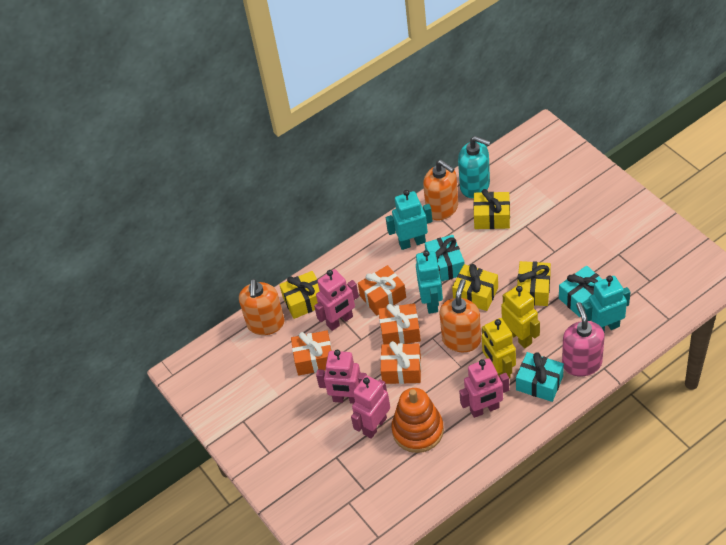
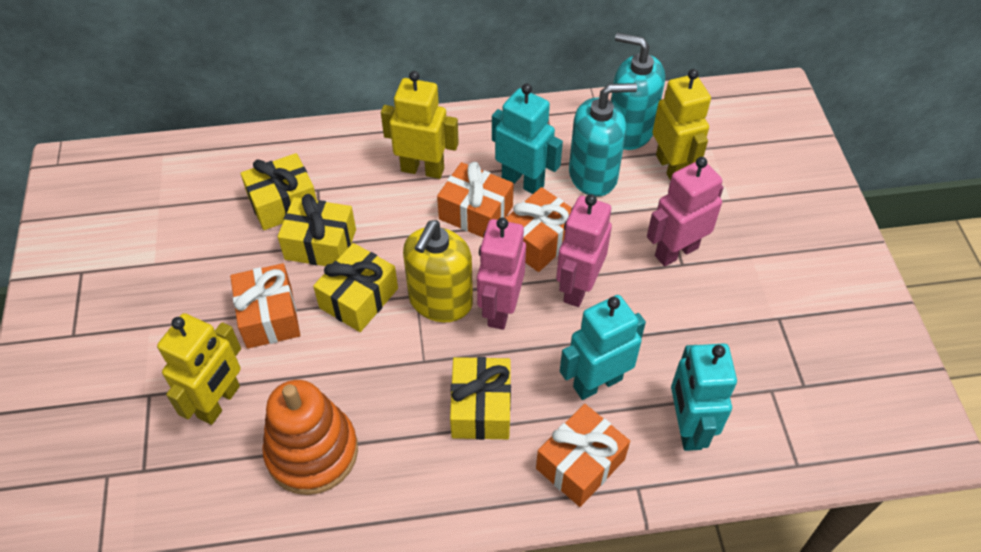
orange soap dispenser: [239,279,285,335] [423,160,458,220] [439,279,481,352] = 3 -> none = 0
pink robot: [314,269,359,331] [316,349,367,404] [351,375,390,439] [459,358,509,418] = 4 -> [477,218,526,330] [556,194,612,307] [647,157,724,266] = 3
pink soap dispenser: [562,302,605,376] = 1 -> none = 0
turquoise gift: [425,235,464,281] [516,352,564,402] [559,266,603,317] = 3 -> none = 0
turquoise soap dispenser: [458,136,491,198] = 1 -> [569,83,637,197] [611,33,665,150] = 2
yellow robot: [482,318,516,379] [501,285,540,348] = 2 -> [157,313,241,425] [381,71,459,179] [652,69,711,181] = 3
yellow soap dispenser: none = 0 -> [403,220,473,322] = 1

